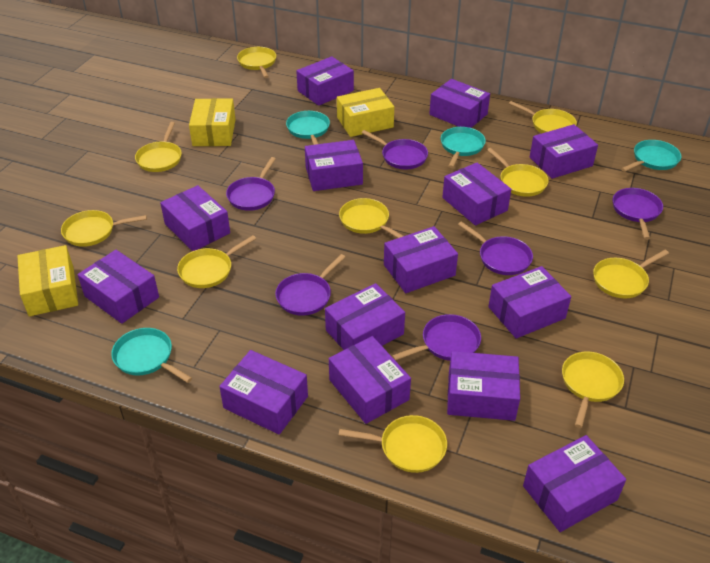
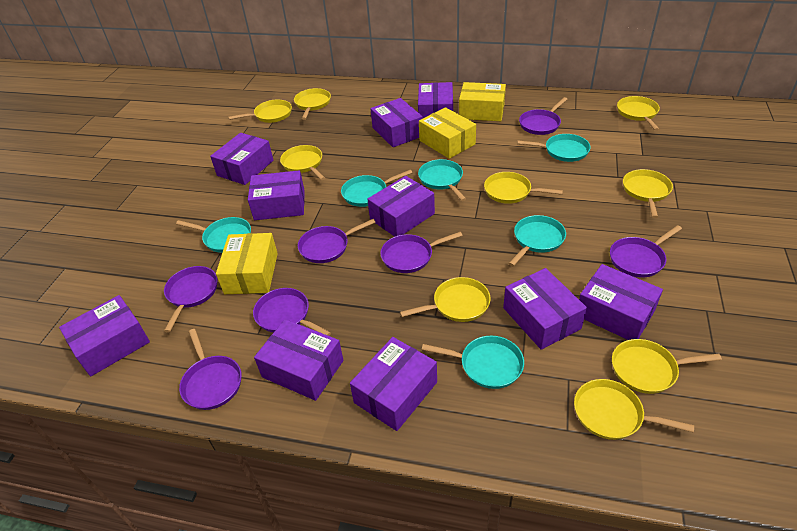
purple box: [77,250,159,324] [160,185,230,251] [219,350,308,435] [296,56,354,106] [305,140,363,191] [325,283,405,350] [329,336,411,424] [384,226,458,293] [429,79,490,128] [442,163,511,225] [447,351,520,421] [488,266,571,339] [523,435,626,532] [530,124,598,179] = 14 -> [59,295,150,377] [210,133,273,185] [248,170,305,220] [254,319,343,401] [350,337,437,431] [367,176,435,237] [370,98,423,147] [418,82,453,118] [503,268,587,350] [579,264,663,340] = 10
purple pan: [226,157,276,211] [275,254,345,316] [362,130,428,169] [392,314,481,361] [458,222,533,275] [613,188,663,240] = 6 -> [164,266,218,332] [179,329,242,410] [253,288,331,336] [298,219,376,263] [380,232,463,273] [519,97,567,135] [610,225,682,278] = 7
turquoise pan: [111,328,192,383] [286,111,330,145] [441,127,486,168] [621,140,681,172] = 4 -> [176,217,251,253] [341,170,412,207] [418,159,466,201] [422,336,524,389] [508,215,566,267] [517,134,591,162] = 6
yellow pan: [61,210,147,247] [135,122,182,172] [177,235,256,288] [237,47,276,78] [339,198,403,238] [339,415,447,473] [487,148,549,197] [509,101,577,133] [562,352,624,428] [593,250,669,298] = 10 -> [229,100,292,123] [280,145,325,180] [294,88,331,120] [400,277,491,322] [484,172,563,204] [574,379,694,440] [612,339,722,394] [617,96,660,131] [623,169,673,218] = 9

